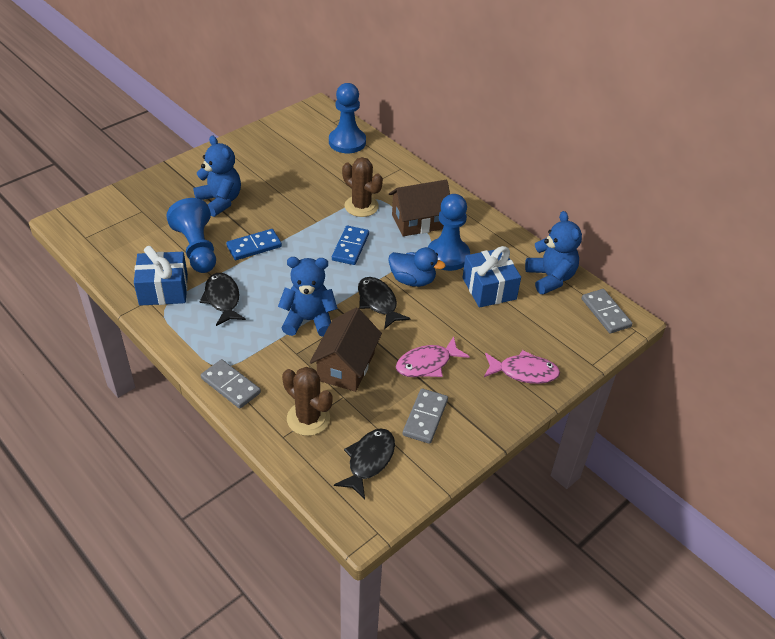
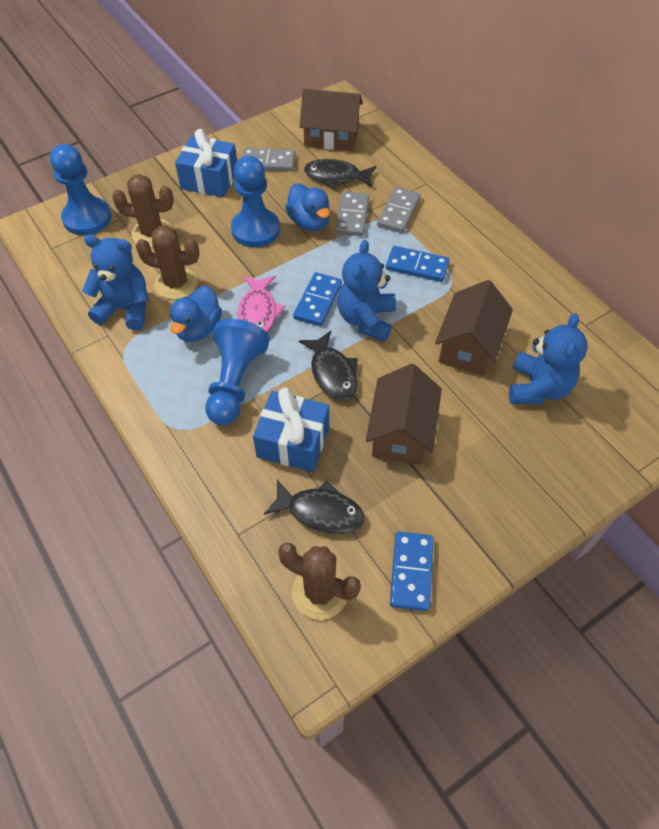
blue domino: [226,229,282,260] [332,226,369,265] = 2 -> [293,272,342,326] [386,246,450,282] [390,532,434,611] = 3
blue duck: [388,247,446,287] = 1 -> [170,286,222,342] [285,183,330,231] = 2
brown cactus: [282,367,333,436] [342,157,383,217] = 2 -> [112,174,174,247] [136,225,200,300] [278,543,361,620] = 3
brown house: [310,308,382,392] [389,180,450,236] = 2 -> [299,89,363,151] [366,364,442,465] [435,280,513,376] = 3
pink fish: [396,337,470,377] [484,350,560,384] = 2 -> [238,275,285,333] = 1

